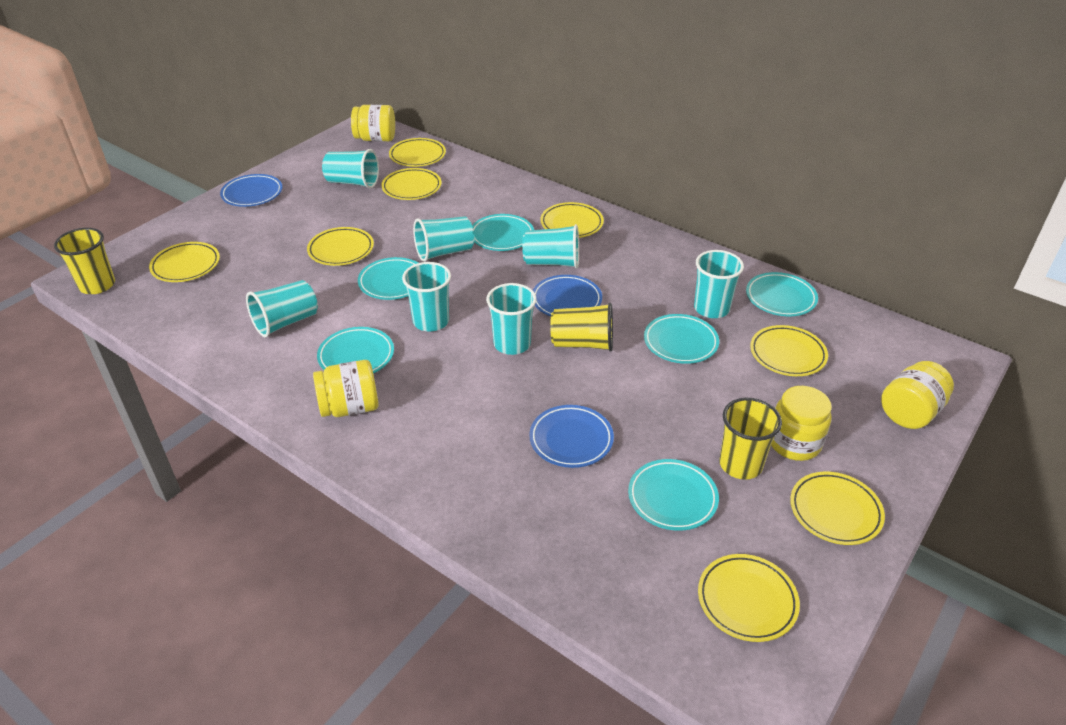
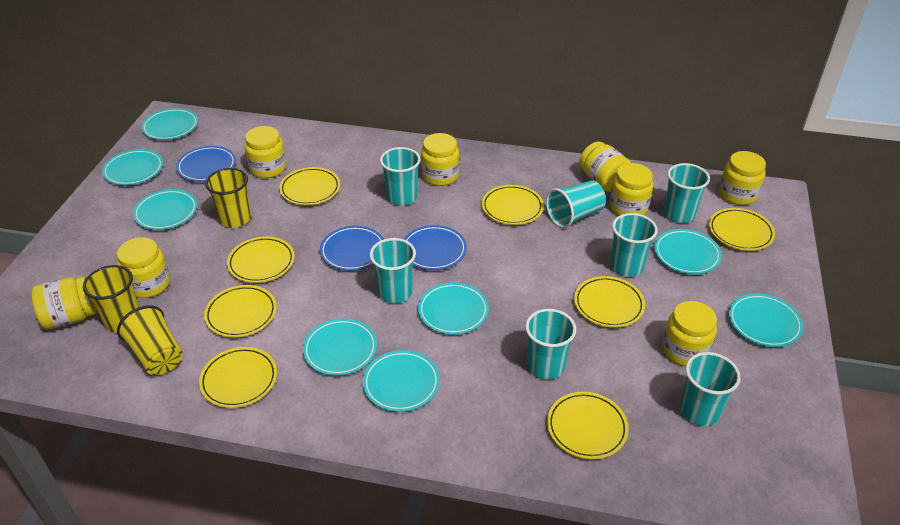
turquoise plate: [317,327,394,373] [358,257,418,300] [472,214,534,251] [628,459,719,531] [644,314,719,364] [746,272,818,316] = 6 -> [102,149,163,185] [133,189,197,230] [141,108,198,140] [303,319,377,376] [363,350,440,412] [418,282,489,335] [654,229,722,274] [729,293,803,347] = 8
yellow jar: [313,360,379,417] [351,105,395,142] [771,386,832,461] [881,361,954,429] = 4 -> [31,276,96,330] [117,237,170,298] [245,126,286,178] [421,133,459,186] [579,142,631,192] [609,163,653,216] [662,301,717,366] [719,151,766,205] = 8

